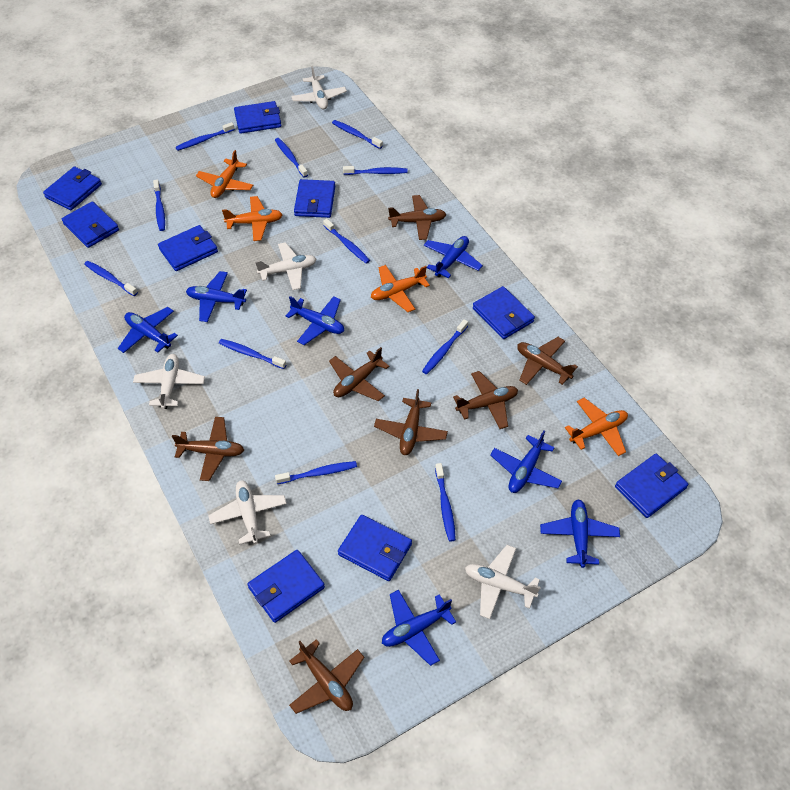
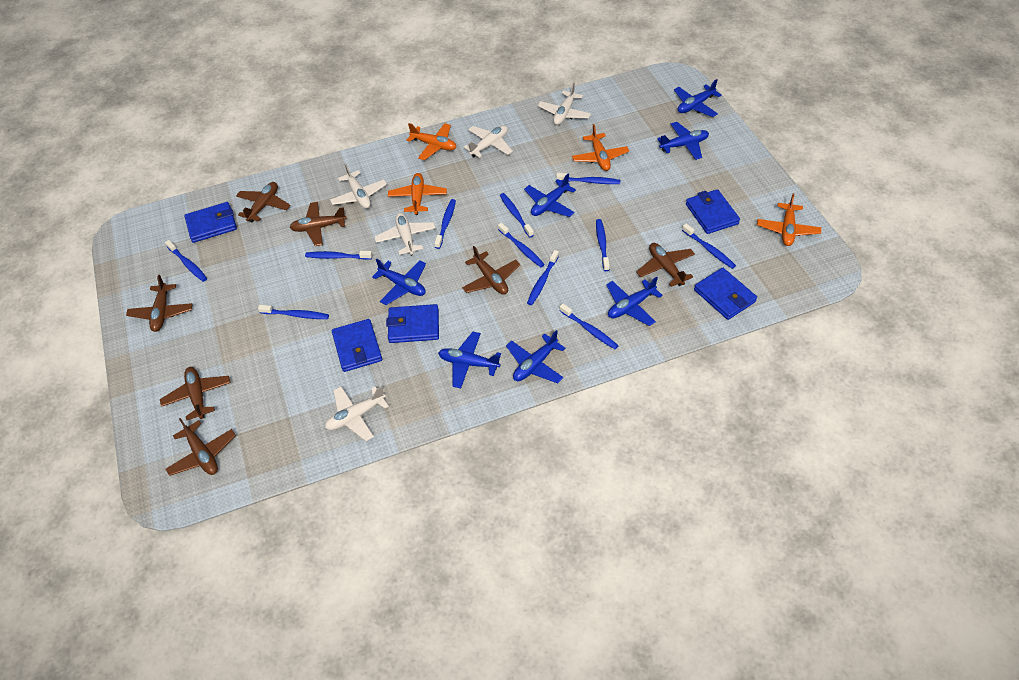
blue wallet: [43,166,102,210] [62,201,119,248] [158,225,218,271] [234,101,281,134] [247,550,325,623] [294,179,335,218] [338,515,412,581] [473,286,535,339] [615,454,688,518] = 9 -> [184,202,237,243] [332,319,382,372] [386,304,439,343] [686,189,740,234] [694,268,757,320] = 5

